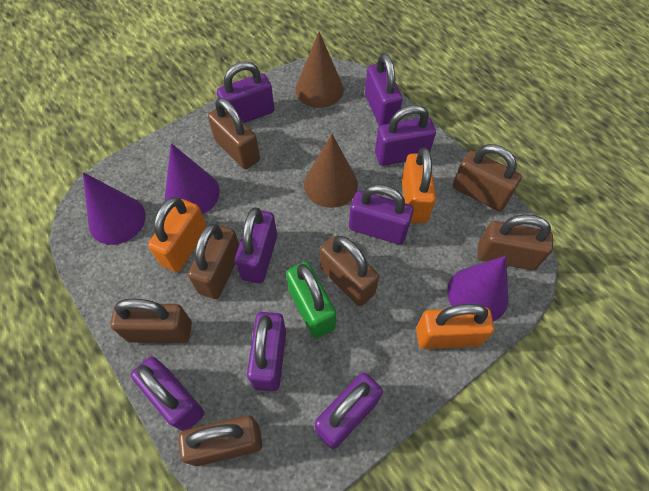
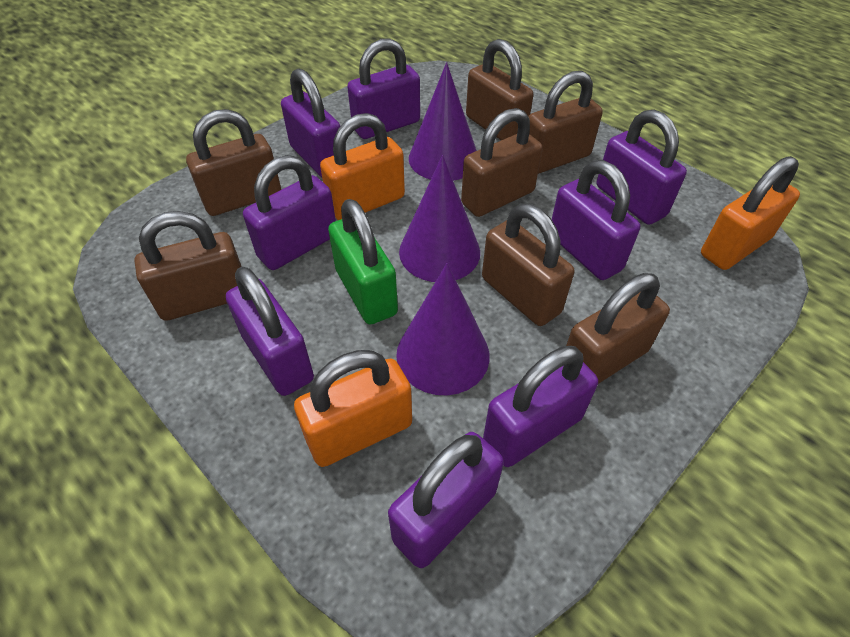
brown cone: [296,32,344,108] [304,134,358,208] = 2 -> none = 0

